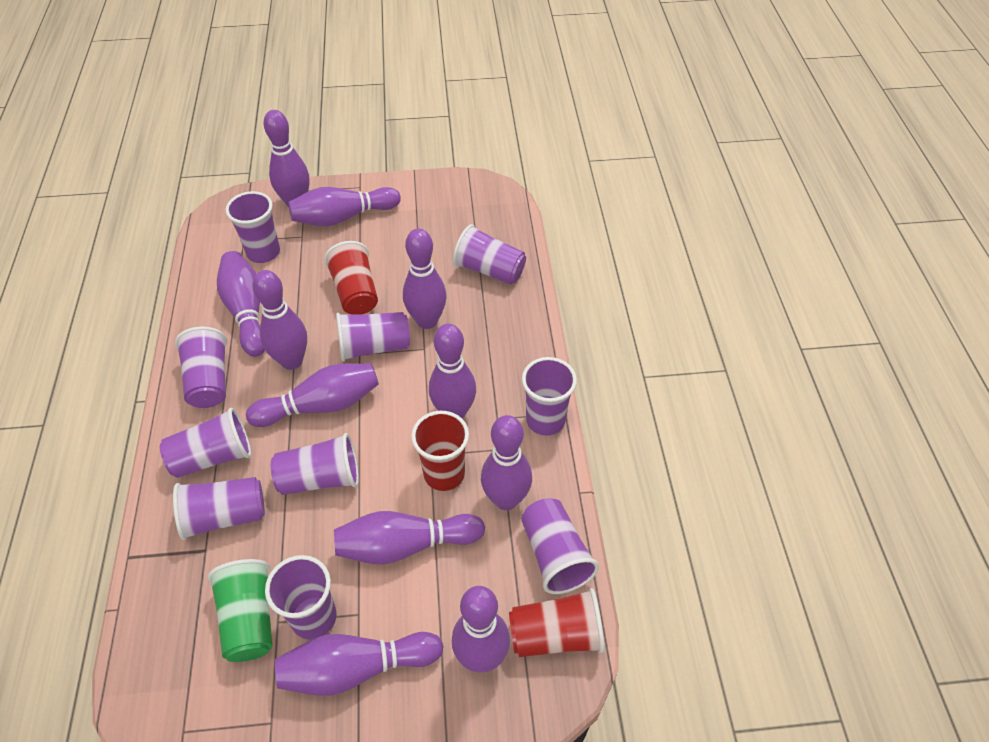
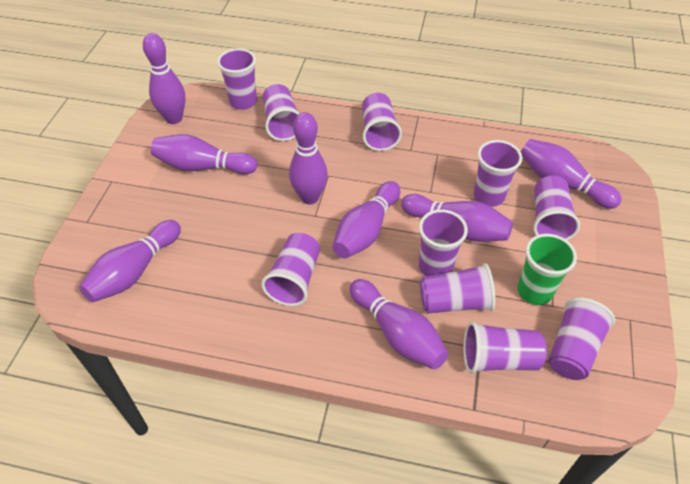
purple bowling pin: [217,251,265,357] [246,363,379,427] [252,270,307,370] [264,110,309,207] [275,632,443,696] [288,187,401,226] [334,511,485,565] [403,229,447,329] [429,324,476,419] [452,586,510,673] [481,415,532,510] = 11 -> [79,220,181,302] [143,33,186,124] [151,134,258,174] [289,112,328,204] [332,181,400,259] [349,279,449,370] [401,194,513,242] [521,139,622,209] = 8
red cup: [324,241,378,315] [411,411,469,491] [509,588,604,657] = 3 -> none = 0

